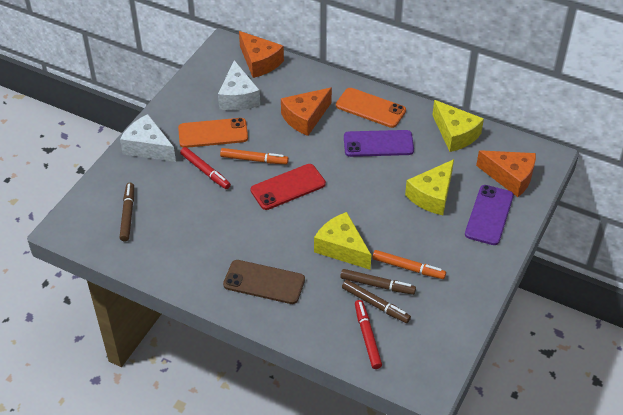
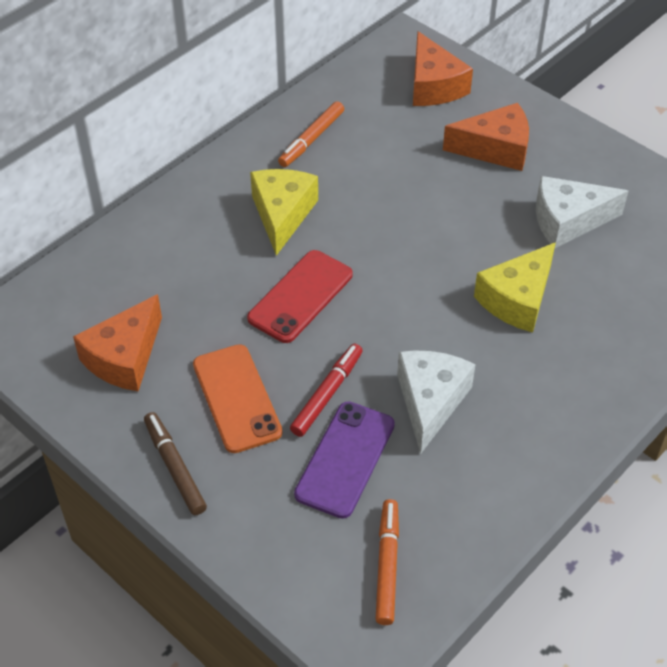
brown marker: [119,183,134,241] [340,269,416,295] [342,280,411,323] = 3 -> [144,412,207,515] = 1
brown phone: [223,260,305,304] = 1 -> none = 0
orange phone: [178,118,248,148] [336,88,406,128] = 2 -> [193,344,282,453] = 1
purple phone: [344,130,414,157] [465,185,514,245] = 2 -> [294,401,395,519] = 1
red marker: [180,147,231,189] [355,300,382,369] = 2 -> [290,344,363,437] = 1
yellow cheese: [314,212,371,270] [405,159,454,215] [432,100,484,152] = 3 -> [250,169,318,256] [474,242,556,333] = 2

